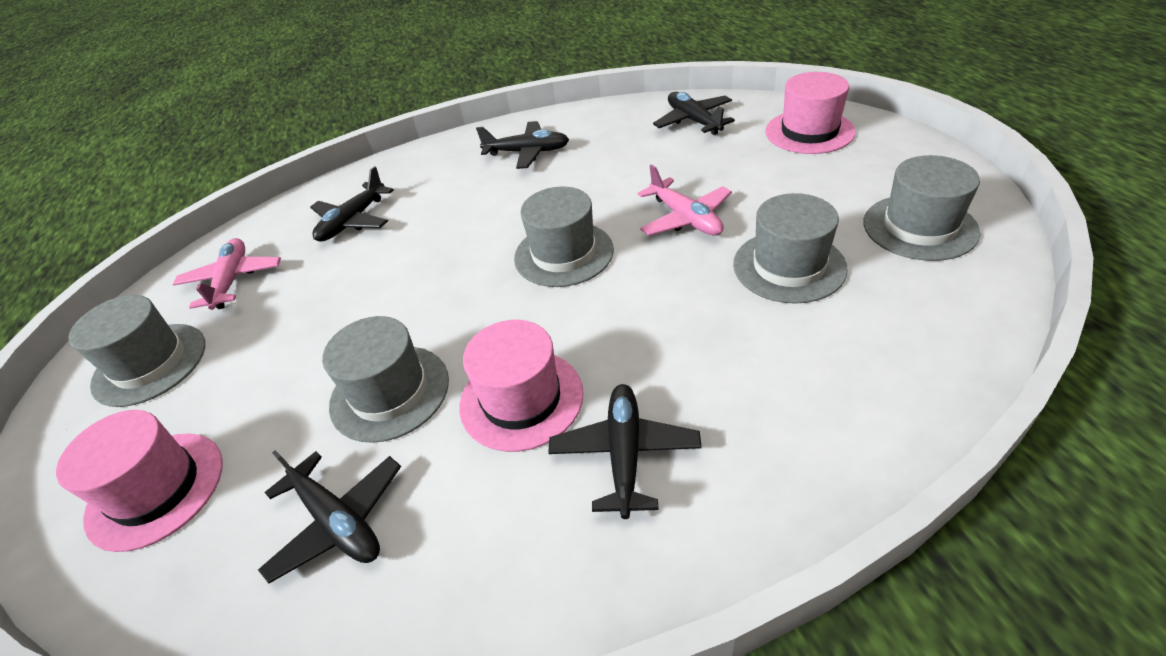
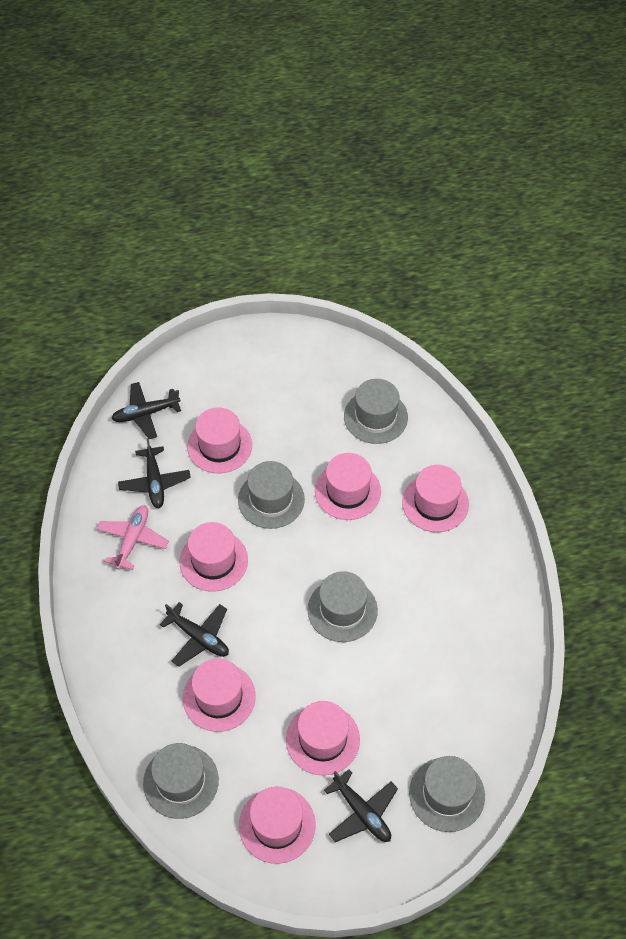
black plane: [258,450,401,583] [310,166,394,242] [476,121,569,169] [548,384,702,519] [653,92,735,135] = 5 -> [111,382,181,439] [118,438,191,508] [160,602,229,667] [324,769,398,842] = 4
pink hat: [56,410,223,552] [459,320,584,452] [765,72,856,154] = 3 -> [179,522,248,592] [183,658,256,732] [187,407,252,474] [239,787,316,864] [286,701,360,775] [315,453,381,520] [402,465,469,532] = 7
pink plane: [173,238,281,310] [638,164,732,236] = 2 -> [97,505,169,570] = 1

